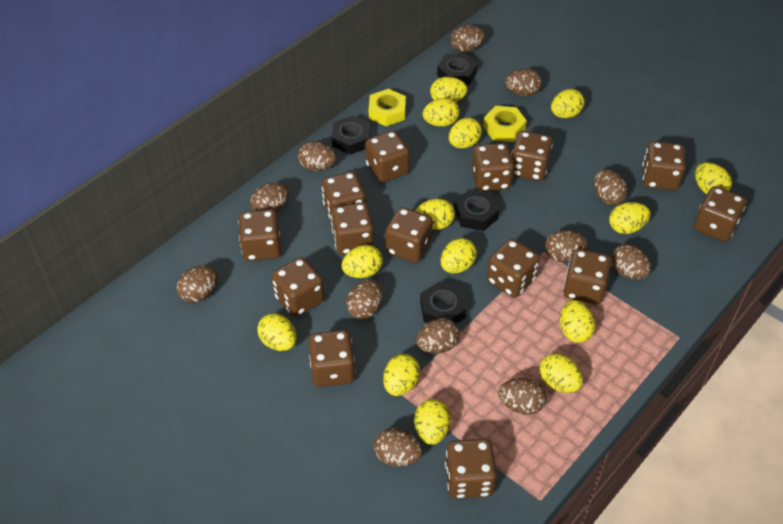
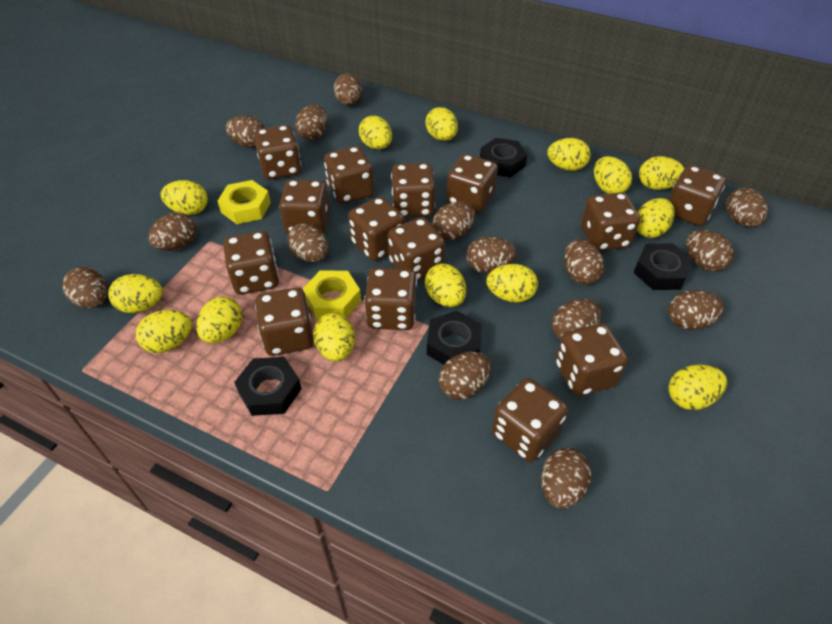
brown egg: [176,266,218,303] [250,183,289,213] [298,141,336,171] [346,279,382,320] [374,428,423,467] [417,318,460,354] [450,25,485,52] [498,378,546,415] [505,69,542,96] [545,230,588,262] [594,169,628,205] [611,244,651,279] = 12 -> [62,267,108,308] [148,212,196,251] [226,115,265,148] [287,223,328,262] [295,104,327,140] [333,74,362,106] [432,202,475,240] [439,352,491,400] [466,236,516,274] [541,448,591,509] [552,299,601,340] [564,239,605,285] [668,290,724,330] [686,230,734,272] [726,188,768,227] = 15

